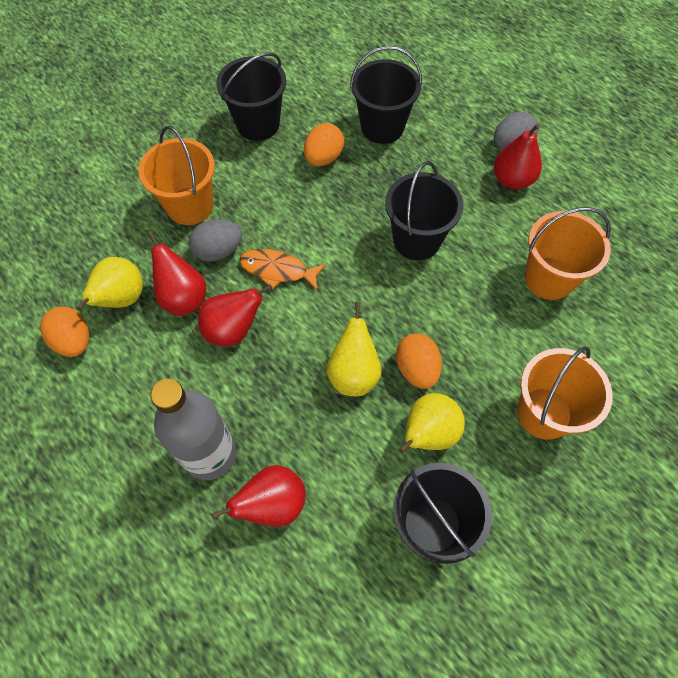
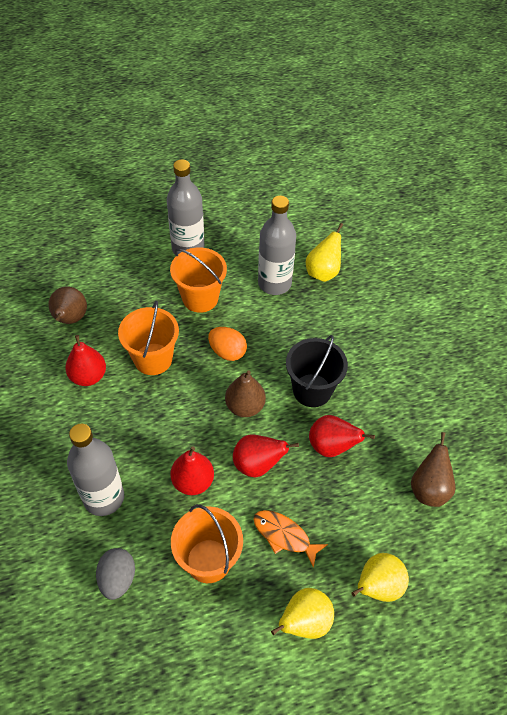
black bucket: [216,52,286,141] [350,46,422,144] [385,161,463,260] [393,463,492,564] = 4 -> [286,335,348,407] = 1
brown pear: none = 0 -> [48,287,87,324] [225,370,266,417] [411,432,456,507] = 3
grey bottle: [150,379,236,480] = 1 -> [67,423,124,516] [167,159,205,255] [258,196,296,295] = 3
grey egg: [189,219,242,261] [494,112,539,149] = 2 -> [96,548,135,600] = 1
orange egg: [40,307,89,357] [304,123,344,166] [396,333,442,389] = 3 -> [208,327,247,361] = 1

